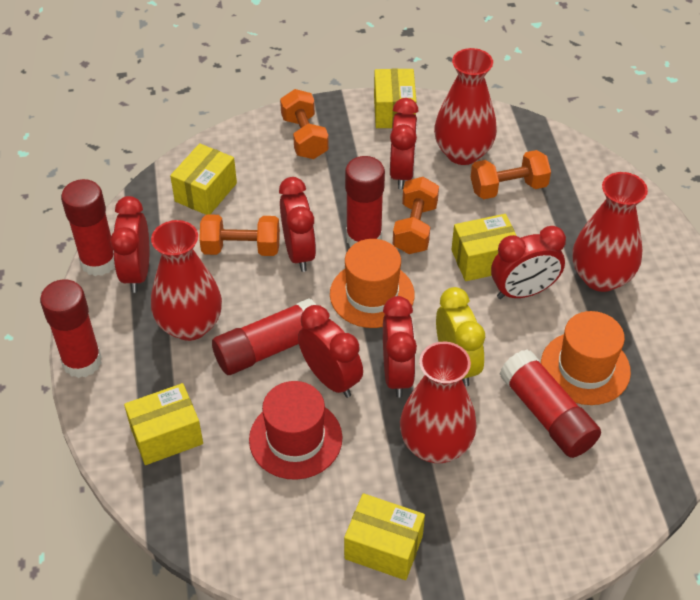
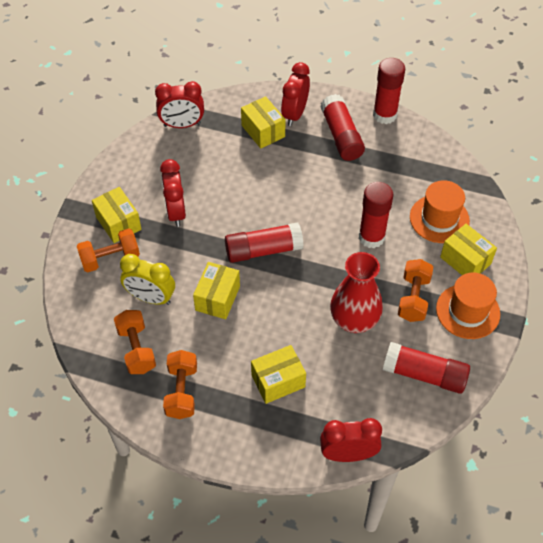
red clock: [110,196,149,293] [279,177,316,272] [298,305,363,398] [383,296,417,398] [390,98,419,189] [491,226,566,299] = 6 -> [155,81,204,128] [160,159,186,227] [281,62,310,126] [320,418,382,462] = 4
red hat: [249,381,342,480] = 1 -> none = 0
red vase: [151,220,222,341] [400,342,477,463] [434,48,497,165] [573,172,648,292] = 4 -> [330,252,383,333] = 1

